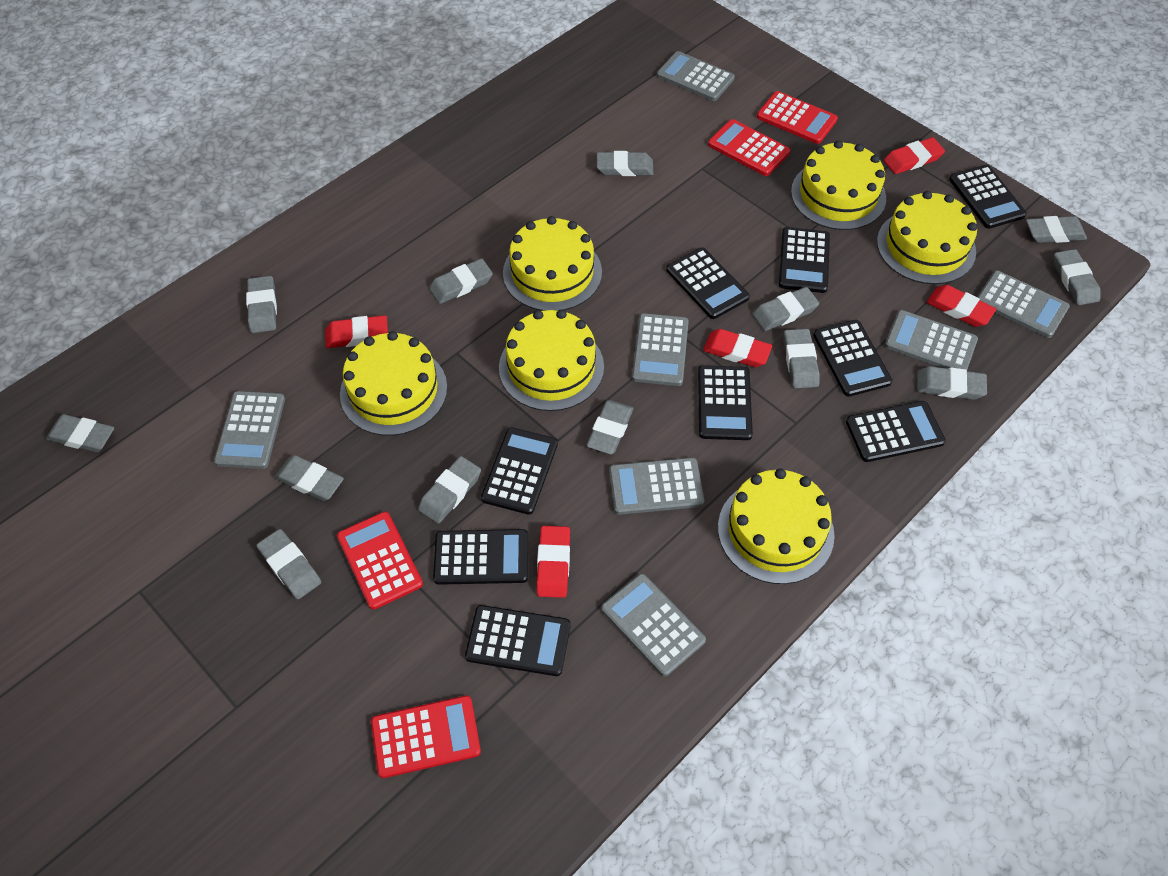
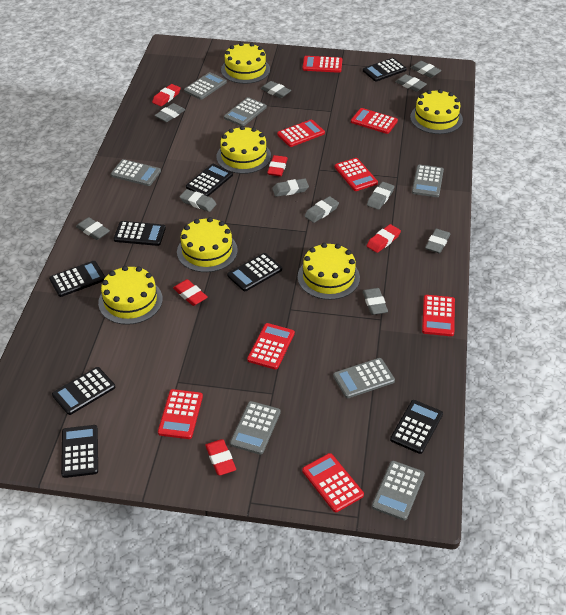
black calculator: [433,529,528,585] [465,605,571,676] [481,427,558,515] [666,247,750,319] [698,365,753,440] [779,227,830,293] [813,320,892,397] [846,401,946,462] [949,165,1027,229] = 9 -> [49,261,105,297] [52,367,115,415] [61,425,98,478] [114,221,166,246] [186,164,233,196] [227,253,282,291] [363,58,407,81] [390,400,443,454] = 8
grey eraser: [46,414,114,452] [246,276,277,333] [256,529,321,599] [274,455,344,501] [418,456,481,524] [429,258,493,304] [586,400,634,454] [597,151,653,176] [753,287,819,331] [784,329,820,388] [917,366,987,400] [1026,216,1087,243] [1054,249,1101,305] = 13 -> [76,217,110,240] [154,103,185,122] [180,189,217,212] [260,81,291,98] [272,179,309,197] [304,196,339,223] [363,288,388,315] [367,182,394,210] [395,74,427,92] [411,61,442,78] [425,229,450,253] = 11
red calculator: [337,512,423,610] [371,695,481,778] [708,119,790,176] [757,91,838,144] = 4 -> [158,389,203,439] [247,323,295,370] [277,119,325,147] [302,56,342,73] [302,453,364,512] [335,158,378,191] [351,108,398,134] [422,295,455,336] = 8

